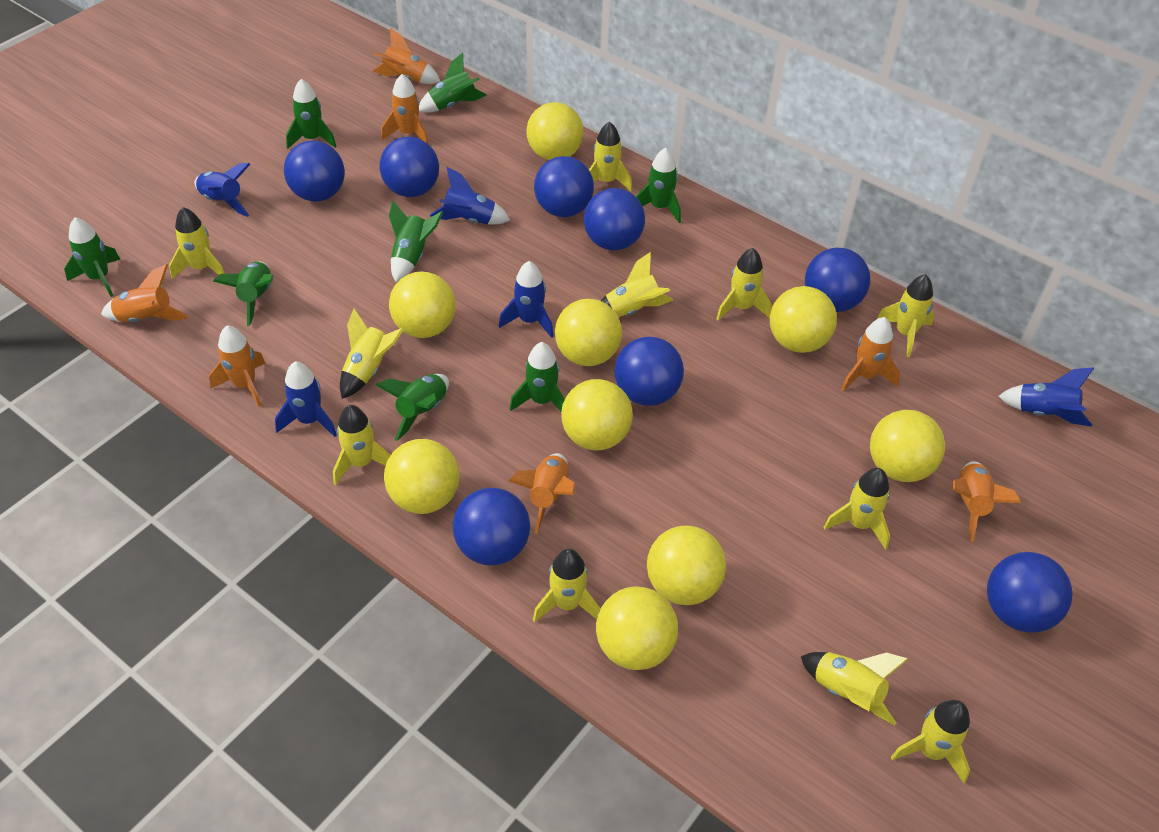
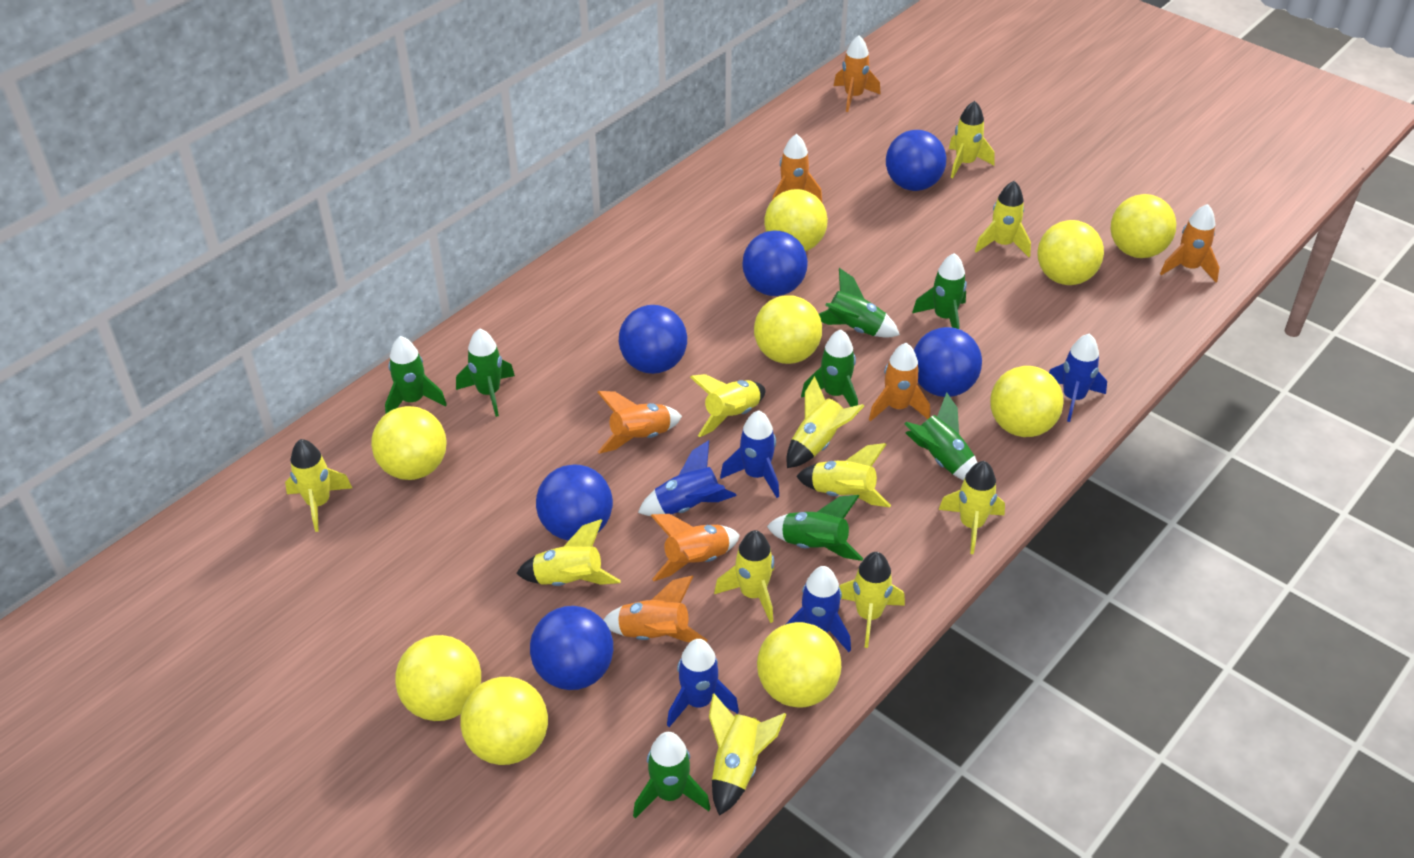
blue ball: [284,141,345,201] [380,137,439,197] [453,488,530,565] [534,156,594,217] [584,188,645,250] [615,337,684,406] [805,248,870,312] [987,552,1073,633] = 8 -> [530,606,613,690] [536,464,613,541] [619,305,687,374] [742,231,808,296] [886,130,946,191] [914,327,982,397] = 6

